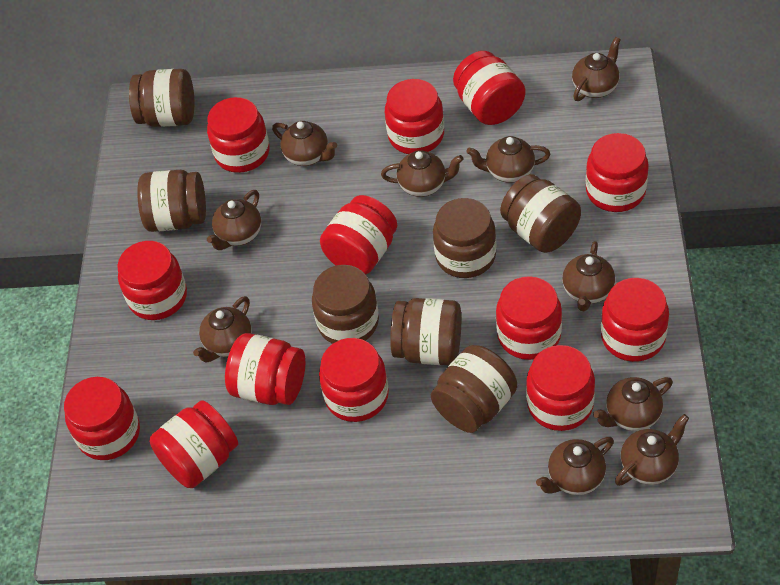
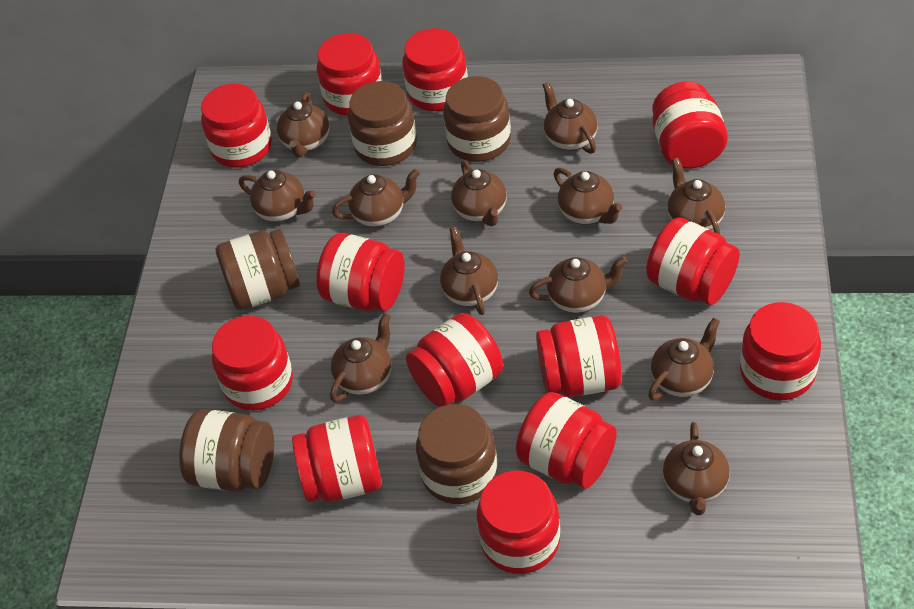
brown jar: [129,69,194,127] [137,170,206,232] [312,265,379,344] [390,298,461,365] [431,345,517,433] [433,198,496,278] [500,174,581,253] = 7 -> [179,409,274,492] [215,229,300,310] [348,81,417,166] [416,404,497,504] [443,76,511,162] = 5
brown teapot: [193,296,252,362] [207,190,261,250] [272,121,337,166] [381,150,464,197] [466,136,550,183] [536,437,614,495] [562,241,615,311] [572,37,621,101] [593,377,673,431] [615,414,689,486] = 10 -> [239,170,316,222] [277,92,329,157] [330,313,391,403] [332,169,420,227] [440,227,498,315] [451,160,507,226] [529,256,628,313] [543,82,598,154] [554,168,622,225] [648,318,720,400] [663,422,730,515] [667,158,725,234] = 12

